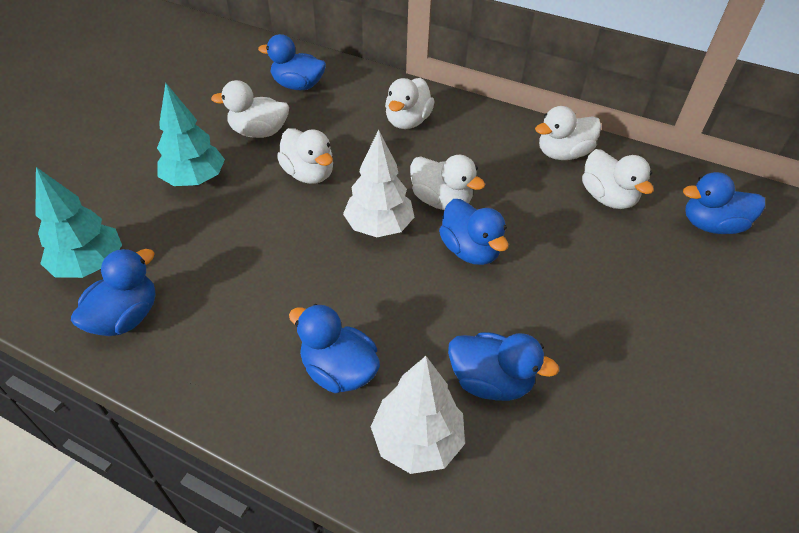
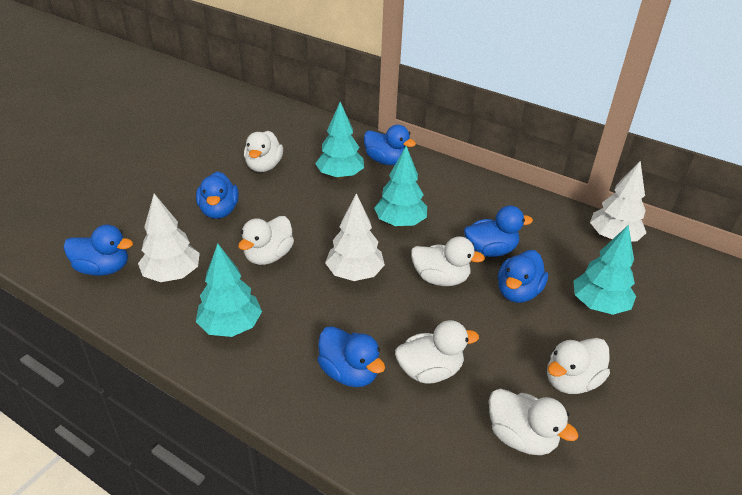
turquoise tree: [35,167,122,278] [157,83,225,186] = 2 -> [196,243,262,337] [315,102,364,179] [374,146,427,227] [573,225,636,315] = 4
white tree: [343,130,414,237] [371,356,465,474] = 2 -> [138,194,200,282] [325,193,385,281] [590,161,646,242] = 3

